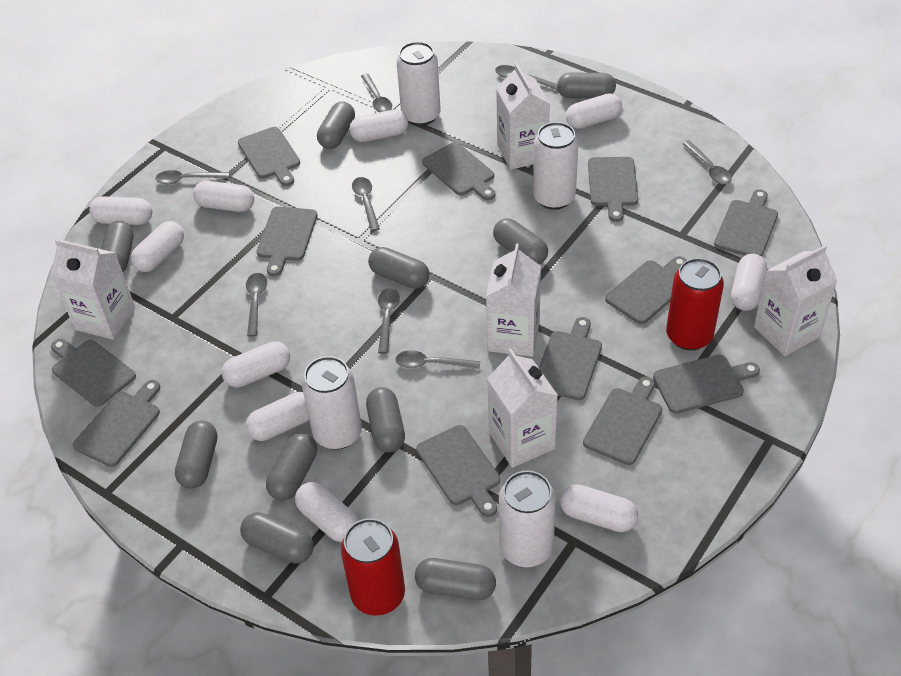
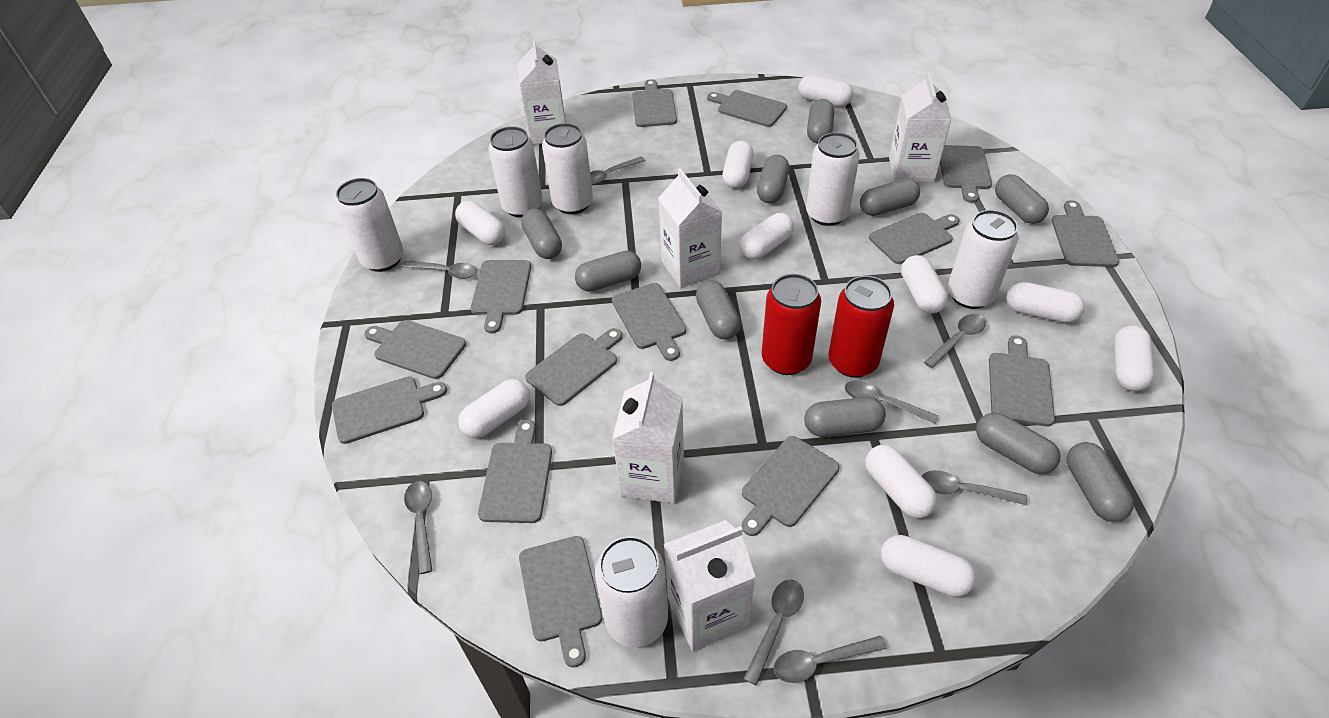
grey cutting board: [51,339,136,407] [73,380,160,467] [238,127,300,186] [257,207,317,276] [416,425,500,517] [422,142,495,200] [539,317,602,400] [583,377,662,465] [588,157,638,222] [605,256,687,324] [653,355,760,414] [714,189,778,256] = 12 -> [332,376,447,444] [364,320,466,379] [471,260,531,333] [478,419,552,523] [519,536,602,668] [525,328,622,406] [612,283,686,361] [632,79,677,127] [707,90,787,127] [742,436,840,536] [869,213,960,264] [940,145,992,203] [989,335,1055,426] [1052,200,1119,267] = 14
white can: [302,356,362,450] [397,42,441,126] [499,471,556,567] [533,122,578,210] = 4 -> [336,178,404,272] [488,126,543,218] [542,123,593,214] [595,536,668,647] [806,132,860,226] [948,210,1019,309] = 6

